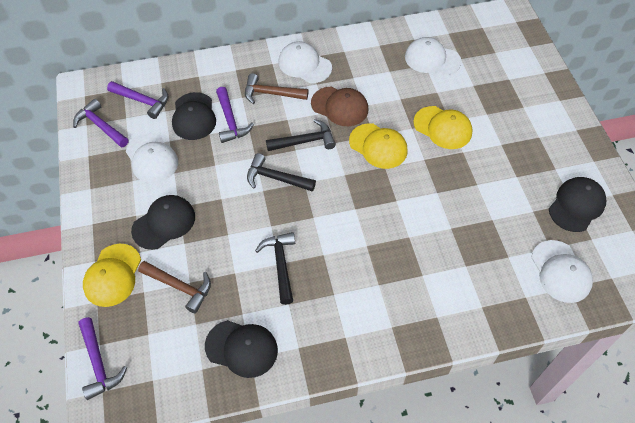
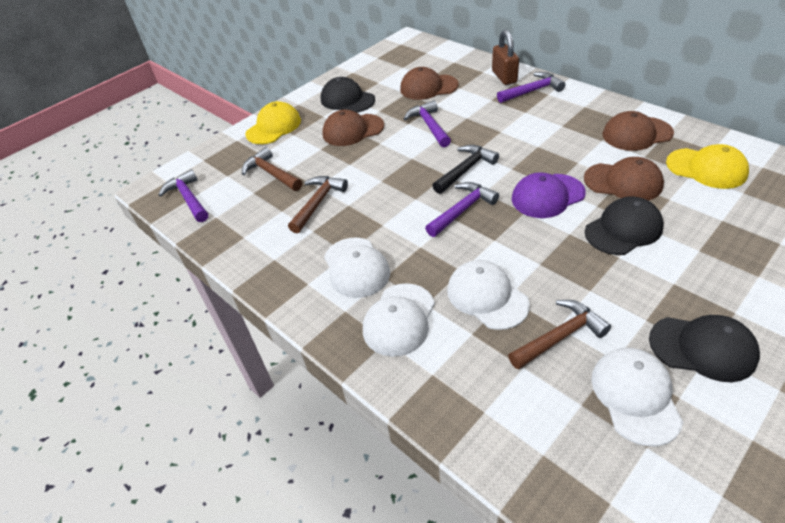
black cap: [131,195,195,250] [172,92,216,140] [205,320,278,378] [549,177,606,232] = 4 -> [321,77,375,112] [585,197,664,255] [649,315,760,382] = 3
black hammer: [247,153,316,191] [255,232,295,305] [266,119,336,151] = 3 -> [432,145,499,194] = 1
brown cap: [311,87,369,126] = 1 -> [322,110,384,146] [400,67,458,100] [584,157,664,201] [602,111,674,151] = 4
brown hammer: [138,261,211,314] [245,73,308,104] = 2 -> [242,147,302,191] [288,176,348,233] [508,300,611,370] = 3
brown padlock: none = 0 -> [492,30,519,85] = 1
purple cap: none = 0 -> [512,172,586,218] = 1
yellow cap: [83,244,141,307] [349,123,408,169] [414,106,473,149] = 3 -> [245,101,301,144] [666,144,749,189] = 2

